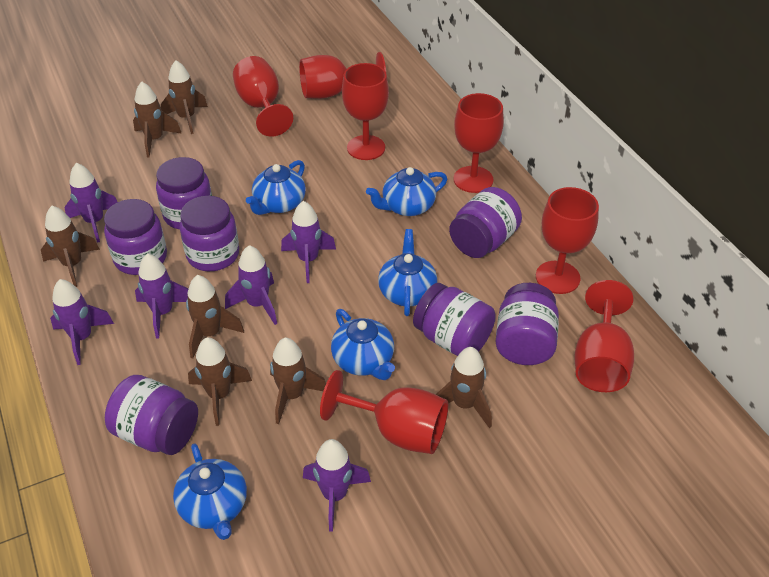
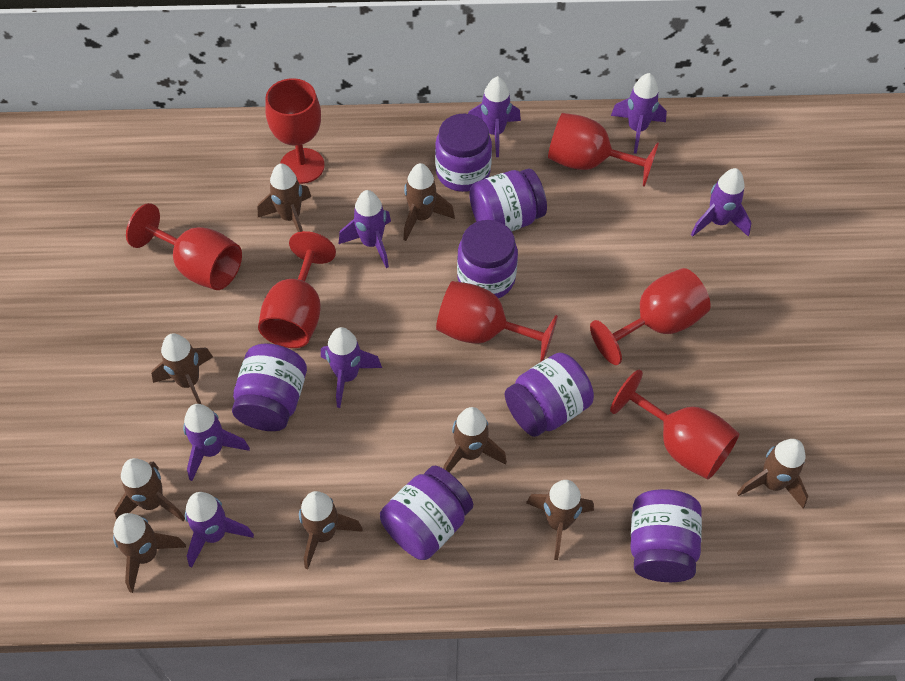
blue teapot: [173,443,247,540] [246,160,306,215] [331,309,395,380] [366,167,447,216] [378,229,437,316] = 5 -> none = 0
brown rocket: [41,206,100,287] [133,82,182,157] [161,60,208,134] [186,275,244,359] [188,337,252,426] [270,338,326,424] [435,347,492,428] = 7 -> [113,513,186,593] [114,458,185,521] [151,333,213,404] [258,164,311,232] [299,491,363,569] [403,163,455,241] [443,407,507,472] [526,480,594,560] [737,439,808,508] = 9
purple rocket: [50,279,114,365] [64,163,117,243] [135,253,189,338] [225,245,277,325] [281,201,336,283] [303,439,371,532] = 6 -> [183,404,250,481] [185,492,254,568] [321,327,382,408] [339,190,391,268] [468,76,521,157] [611,73,667,154] [691,168,751,237] = 7

